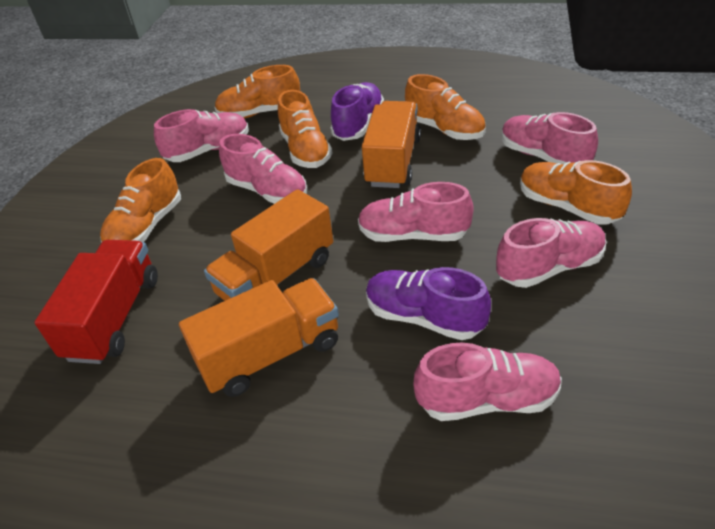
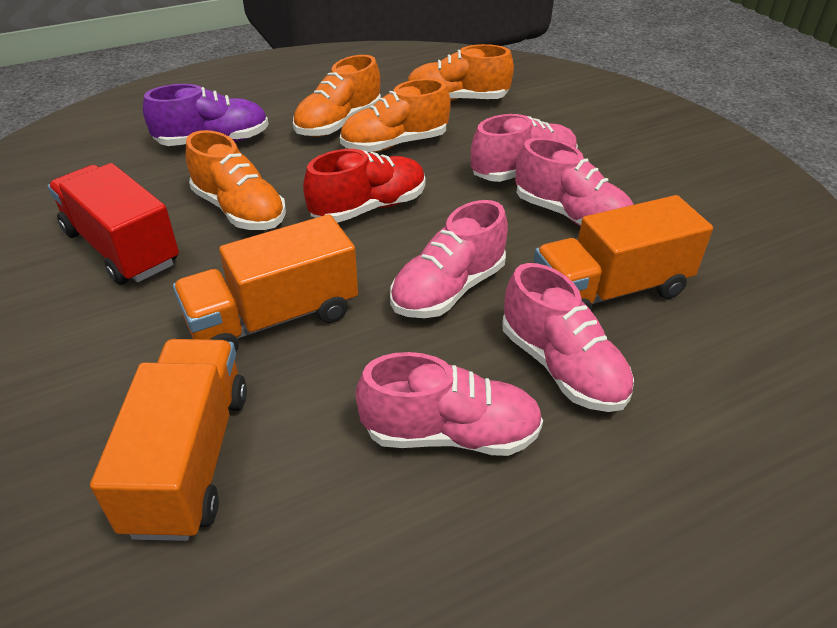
orange shoe: [100,158,181,243] [214,65,300,118] [278,90,332,168] [405,74,486,140] [520,160,632,224] = 5 -> [186,130,286,230] [293,55,381,137] [340,79,451,153] [408,44,514,101] = 4
pink shoe: [154,109,249,162] [219,134,307,204] [358,182,474,242] [414,343,562,421] [496,218,607,288] [502,112,598,164] = 6 -> [356,352,543,456] [390,200,508,318] [471,114,578,182] [502,263,634,412] [515,138,634,226] = 5
purple shoe: [331,82,384,141] [366,267,491,340] = 2 -> [143,84,269,146] = 1
red shoe: none = 0 -> [303,149,426,223] = 1

